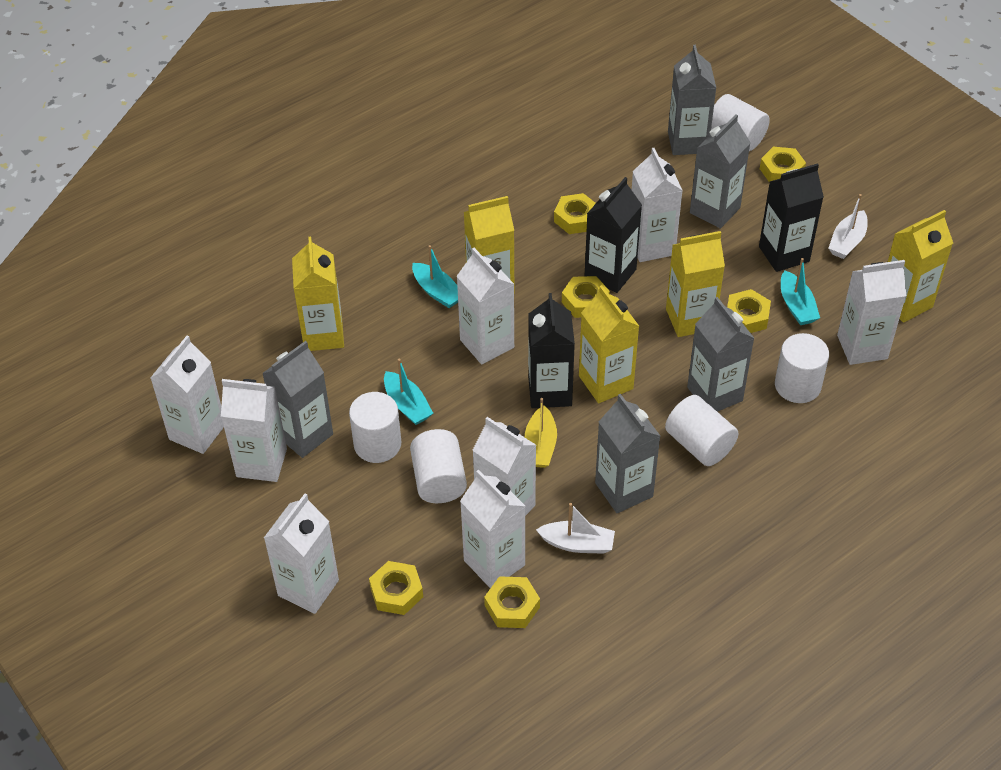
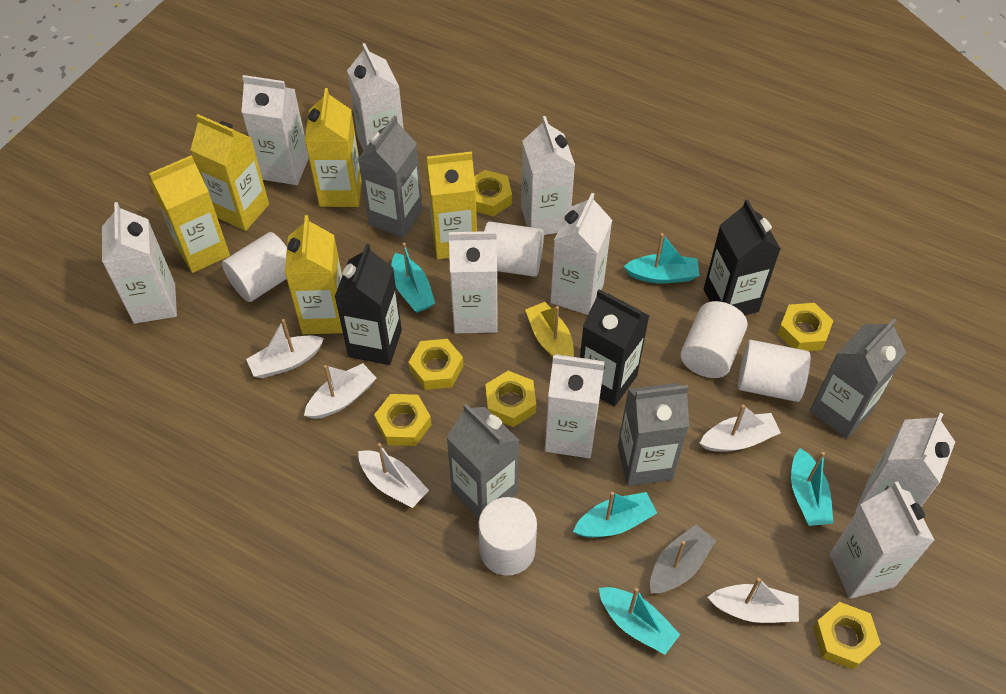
grey boat: none = 0 -> [650,525,716,594] = 1
grey carton: [262,341,333,458] [595,394,660,513] [668,45,716,155] [687,297,754,412] [690,114,751,229] = 5 -> [358,115,423,238] [446,404,520,518] [618,383,689,486] [810,319,906,439] = 4
turquoise boat: [384,358,433,425] [412,245,458,308] [781,258,820,325] = 3 -> [391,243,435,313] [573,492,657,537] [599,587,680,655] [624,233,699,283] [791,448,834,526] = 5
white boat: [536,503,615,554] [828,194,868,259] = 2 -> [246,319,324,378] [304,363,376,419] [358,443,429,508] [700,405,781,452] [708,578,799,623] = 5
white carton: [150,336,224,454] [221,379,287,482] [264,494,339,614] [457,248,514,364] [460,470,526,588] [472,417,536,516] [632,148,683,262] [837,260,906,365] = 8 -> [102,202,177,324] [241,75,309,185] [347,43,404,151] [449,231,498,333] [521,116,575,235] [545,354,605,458] [550,193,612,315] [829,482,935,599] [855,413,955,512] = 9

